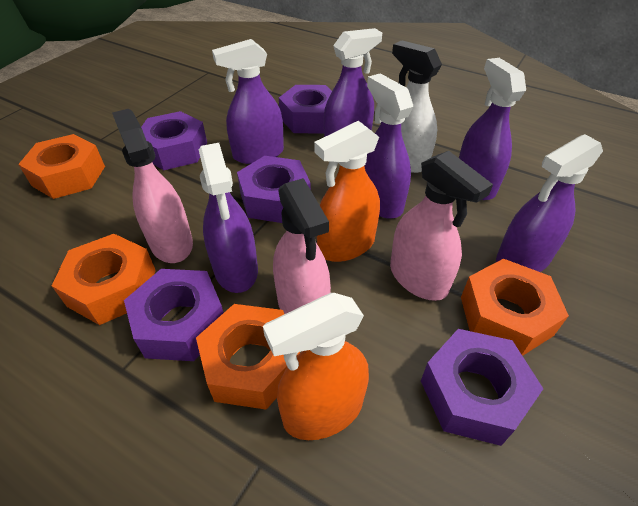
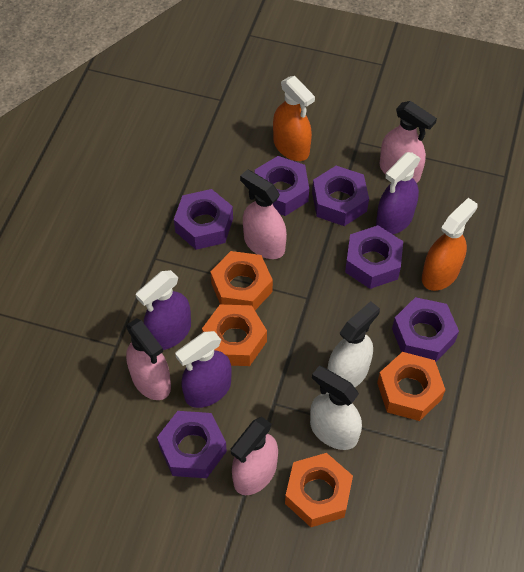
pink spray bottle: [112,109,193,263] [273,178,331,314] [390,151,493,301] = 3 -> [126,318,171,400] [231,417,278,495] [240,169,287,259] [379,101,437,183] = 4
purple nut: [124,269,224,361] [141,111,207,170] [237,156,311,223] [279,85,332,134] [421,329,543,446] = 5 -> [157,411,227,478] [174,189,233,250] [254,156,309,216] [312,166,369,226] [345,225,403,289] [392,297,459,362] = 6
purple spray bottle: [199,143,258,293] [212,39,284,164] [324,28,382,137] [364,73,413,219] [459,58,526,200] [496,134,603,272] = 6 -> [136,270,191,350] [175,331,232,408] [376,152,421,234] = 3
white spray bottle: [392,40,442,173] = 1 -> [310,366,362,450] [328,301,380,387] = 2

